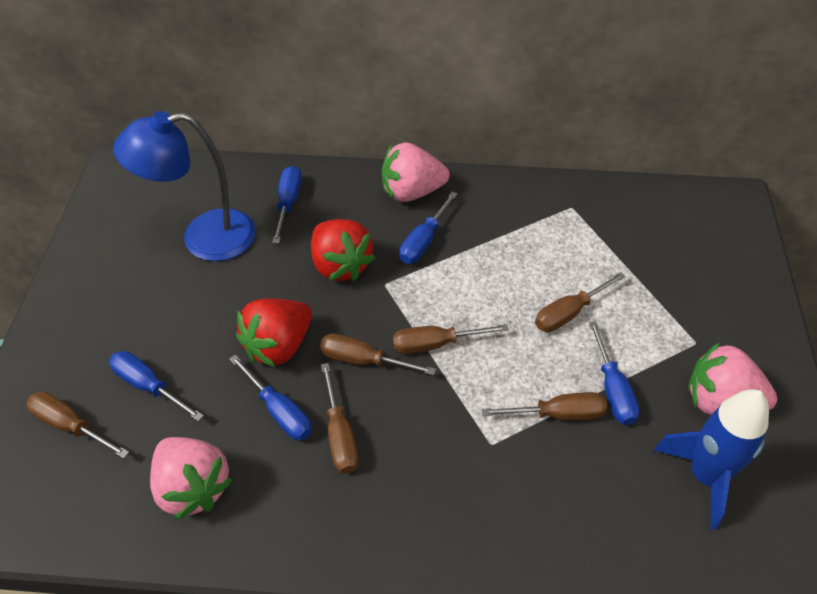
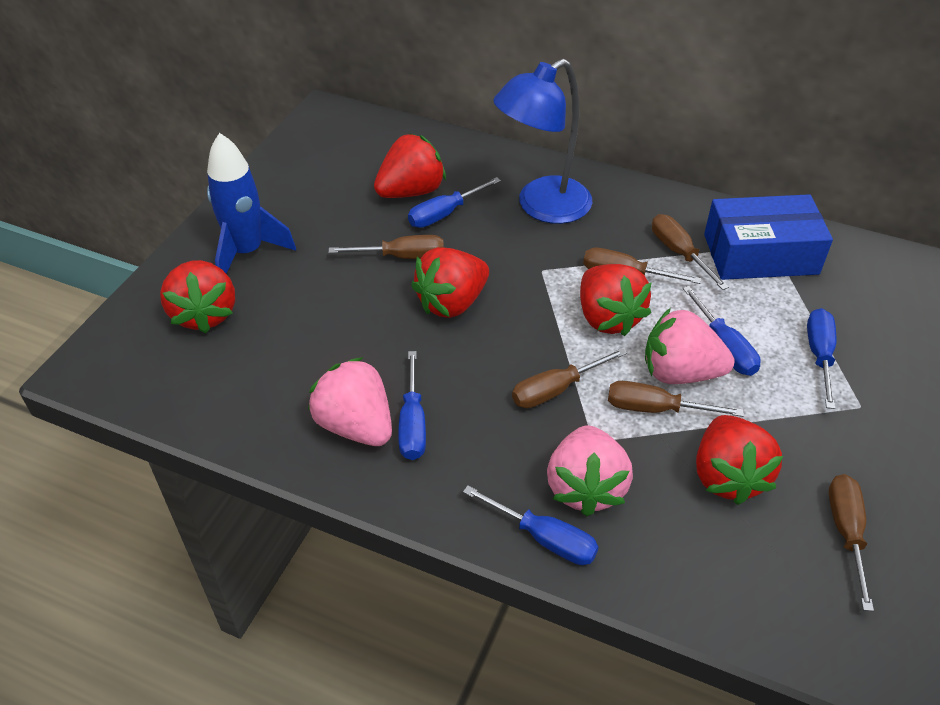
blue box: none = 0 -> [704,194,833,280] = 1
red strawberry: [236,298,312,367] [311,219,375,281] = 2 -> [160,260,235,333] [374,133,446,198] [411,247,489,318] [580,264,651,336] [696,415,783,505] = 5

